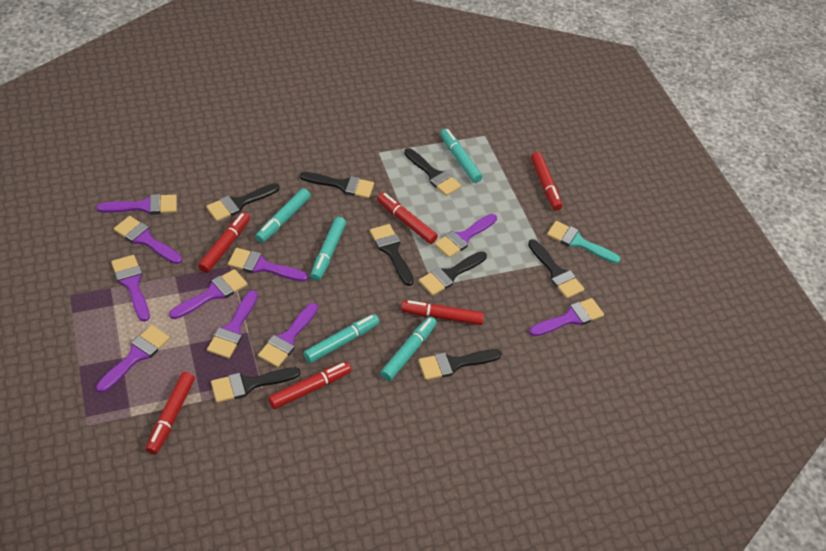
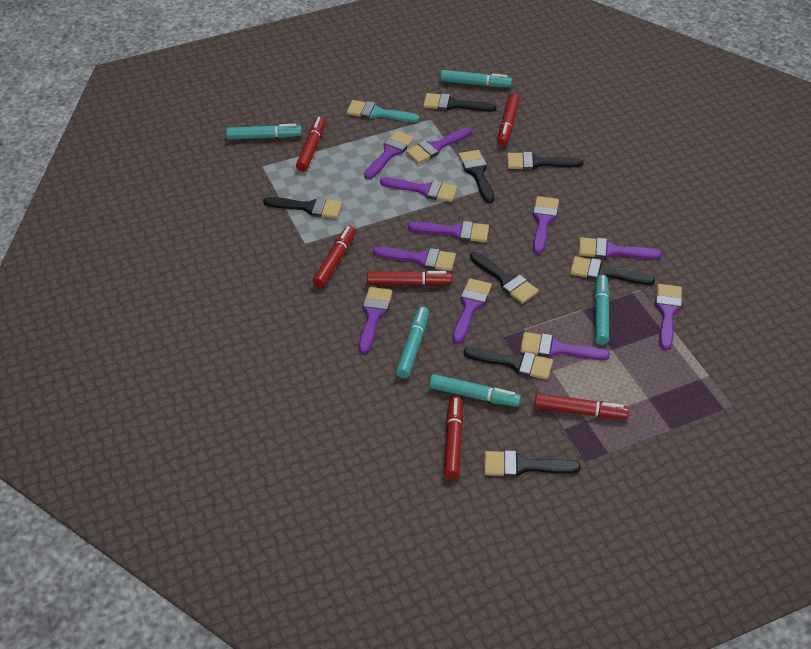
purple brush: [96,325,170,393] [97,194,177,215] [111,255,150,322] [114,216,182,264] [169,269,248,319] [207,290,258,359] [228,248,308,282] [258,303,318,367] [434,214,497,258] [529,298,604,336] = 10 -> [359,287,393,354] [364,131,414,179] [373,247,456,271] [380,177,457,202] [406,127,472,163] [408,221,489,242] [452,278,492,344] [520,332,610,360] [533,196,559,254] [578,237,661,259] [655,284,682,350] = 11

